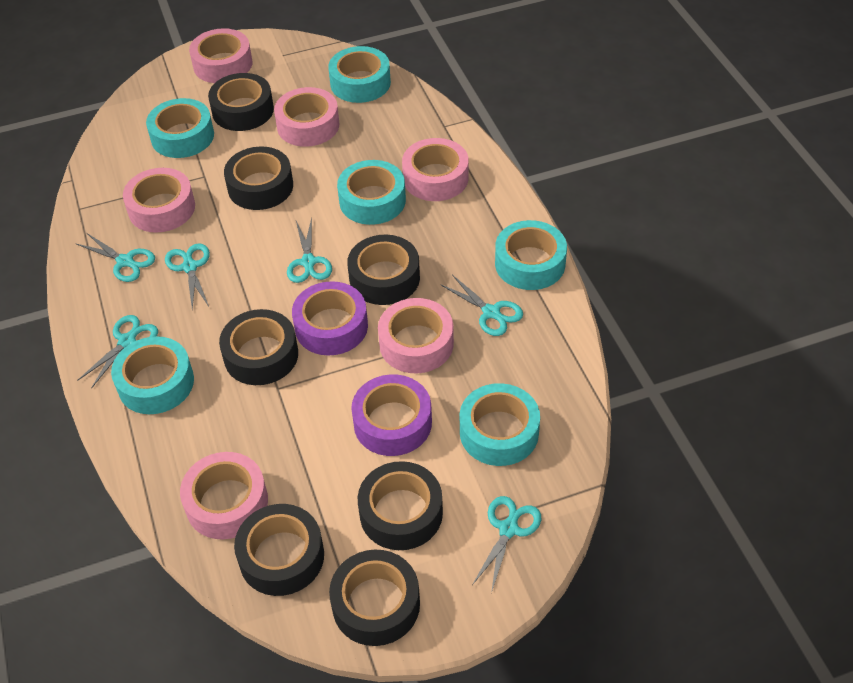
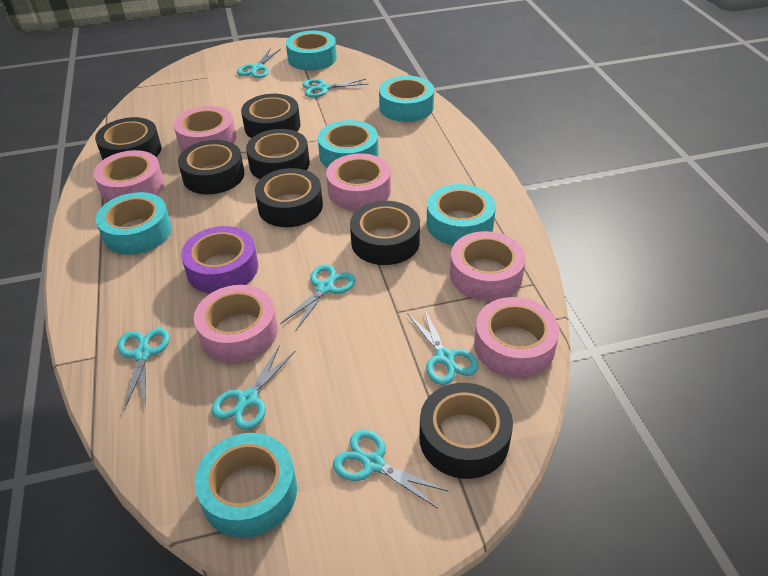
purple tape: [292,281,368,356] [351,374,432,456] = 2 -> [181,226,258,294] = 1
turquoise scissors: [75,233,155,282] [77,315,158,389] [165,243,210,309] [287,218,332,283] [440,275,523,336] [472,496,541,593] = 6 -> [117,328,170,410] [211,345,295,430] [237,48,281,78] [280,264,356,332] [302,79,368,98] [333,430,449,508] [407,308,479,385] = 7

